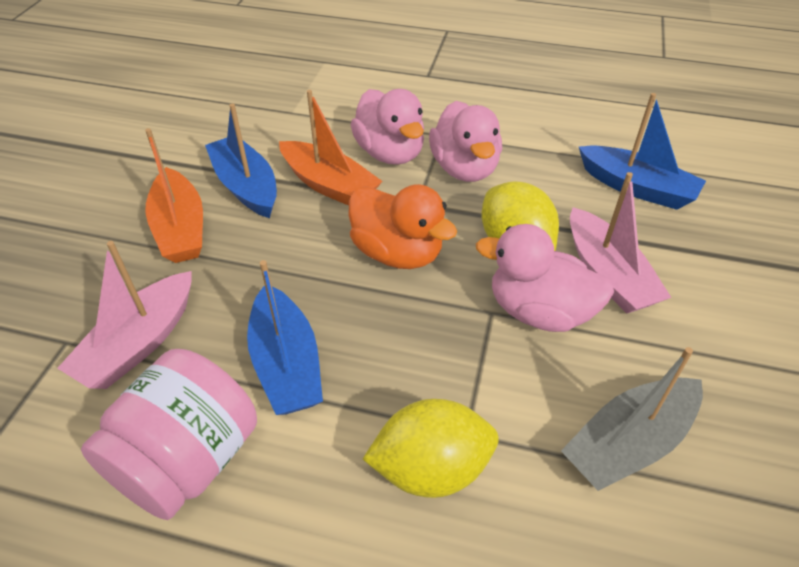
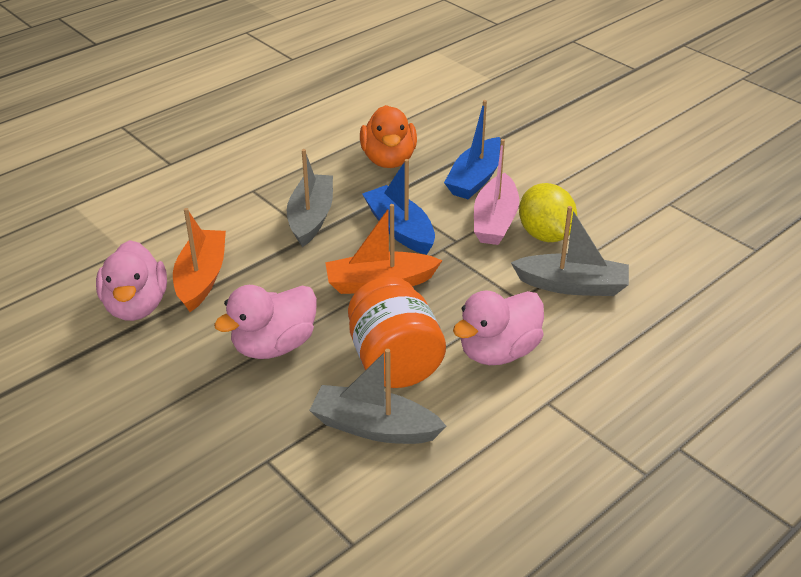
blue boat: [205,103,277,218] [247,260,323,415] [579,93,706,210] = 3 -> [362,159,435,255] [444,100,501,199] = 2
grey boat: [561,347,703,491] = 1 -> [287,149,333,247] [309,349,447,444] [511,206,629,296] = 3
orange jar: none = 0 -> [348,277,446,388] = 1
pink boat: [57,241,192,389] [570,172,672,313] = 2 -> [474,139,519,245] = 1
pink jar: [81,349,257,520] = 1 -> none = 0
yellow lemon: [363,399,499,498] [481,182,559,251] = 2 -> [519,183,577,242] = 1

